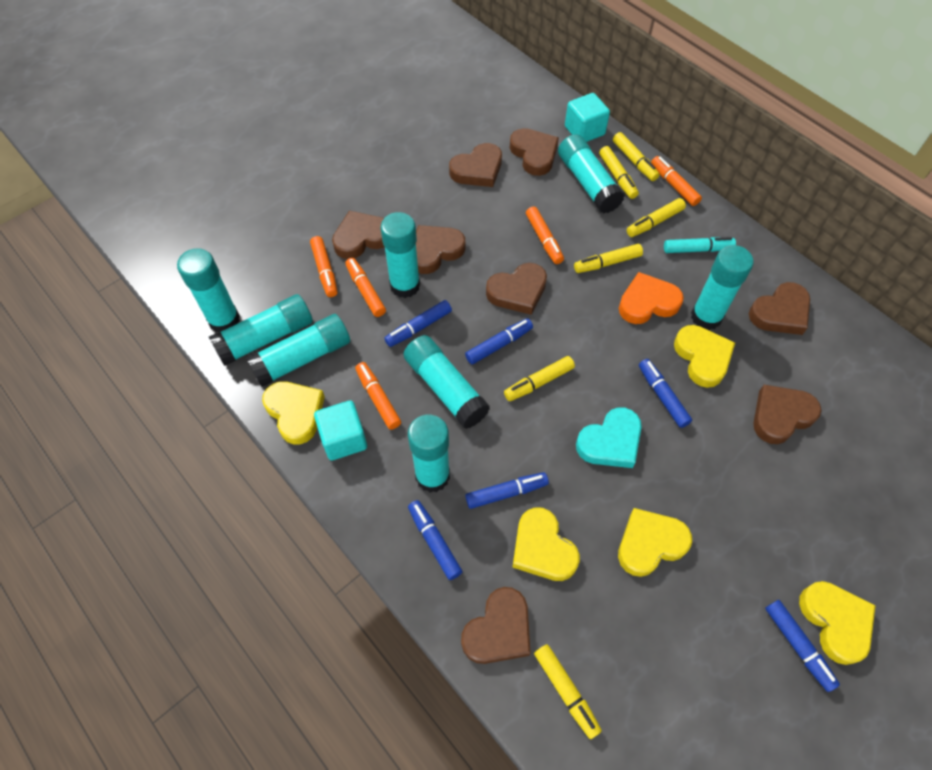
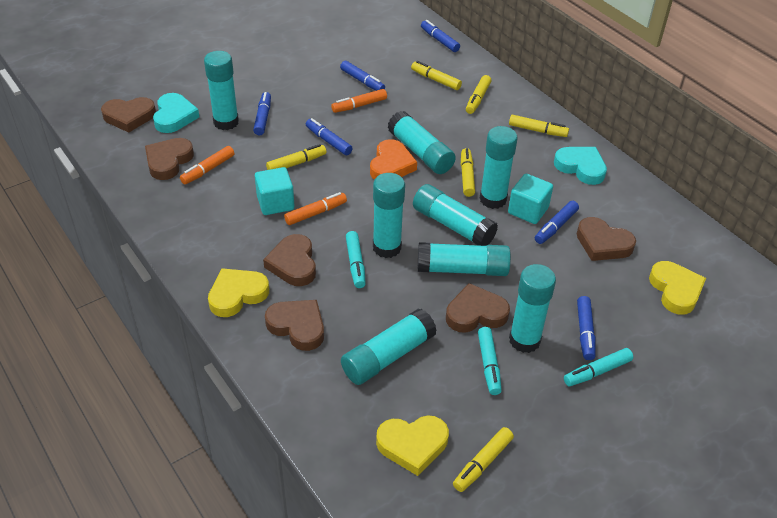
brown heart: [332,211,385,259] [416,225,465,274] [449,143,502,187] [461,587,531,664] [486,263,547,315] [510,128,559,176] [749,282,810,335] [753,385,822,444] = 8 -> [101,97,156,133] [145,138,194,180] [263,234,316,286] [265,300,324,351] [446,283,510,332] [577,217,636,261] = 6
orange marker: [310,236,337,297] [345,258,386,317] [355,362,401,430] [526,206,564,264] [651,156,702,206] = 5 -> [180,146,234,184] [284,192,347,225] [331,89,387,113] = 3
turquoise heart: [576,407,642,468] = 1 -> [153,93,199,133] [554,147,607,185] = 2
turquoise marker: [664,237,736,253] = 1 -> [346,231,366,288] [478,327,502,395] [564,348,633,386] = 3
yellow heart: [262,381,325,444] [512,507,580,581] [618,508,692,577] [674,325,735,388] [799,581,876,665] = 5 -> [208,268,269,317] [376,415,449,476] [649,261,706,315] = 3

